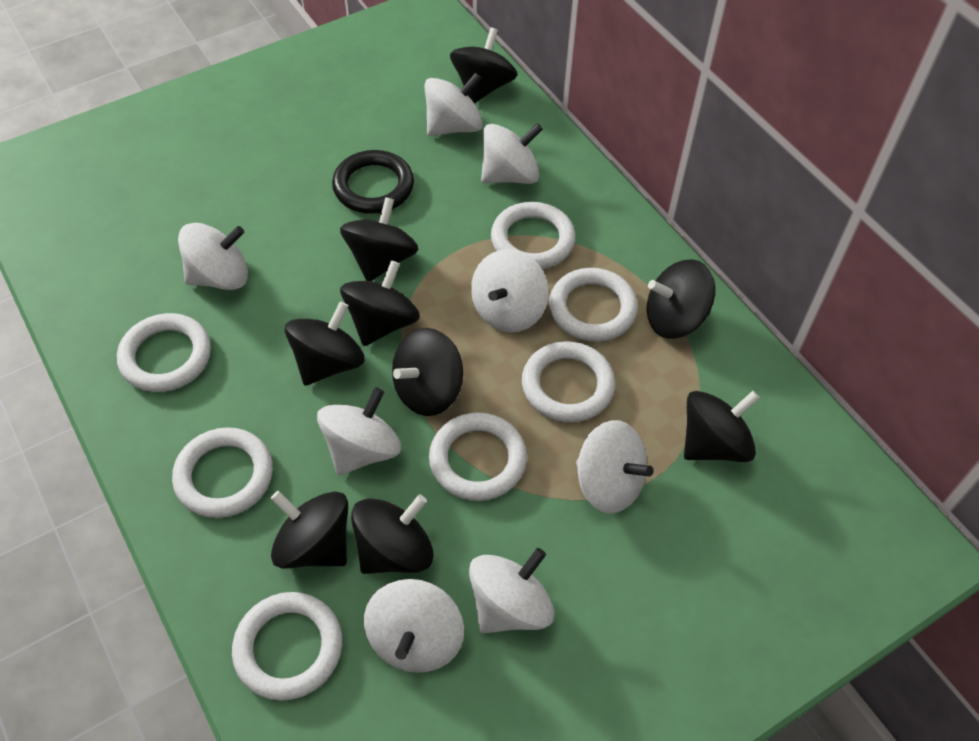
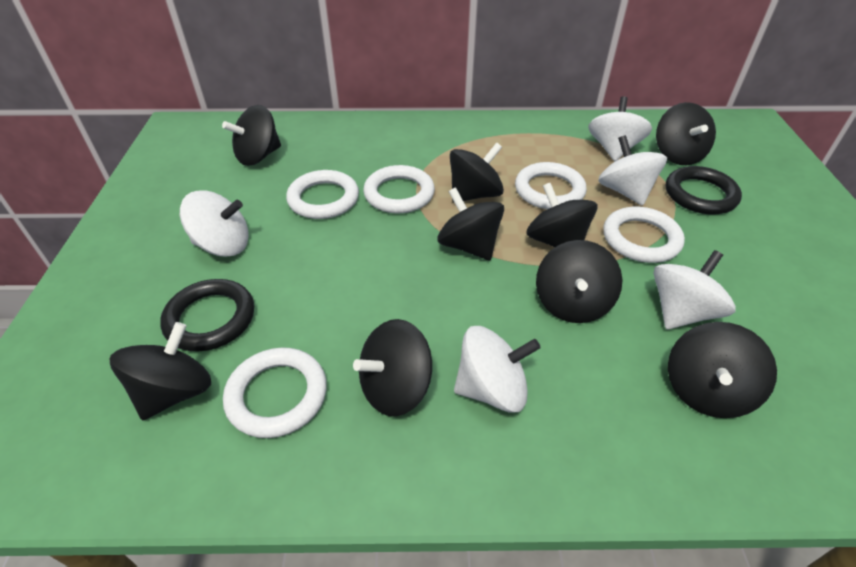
black ring: [332,150,414,214] = 1 -> [160,279,254,352] [666,166,742,215] = 2
white ring: [117,313,211,392] [172,427,273,518] [232,592,342,701] [429,412,527,501] [491,202,575,269] [522,341,615,422] [549,268,638,342] = 7 -> [223,347,327,438] [286,170,359,219] [363,165,435,213] [515,162,587,209] [603,207,685,263] = 5
white spinning top: [178,223,248,290] [317,387,401,475] [364,579,464,673] [424,72,482,136] [469,548,554,633] [471,249,549,332] [481,123,543,184] [576,420,653,514] = 8 -> [180,190,249,257] [454,326,541,413] [588,96,652,161] [598,135,667,206] [654,250,736,329] = 5

